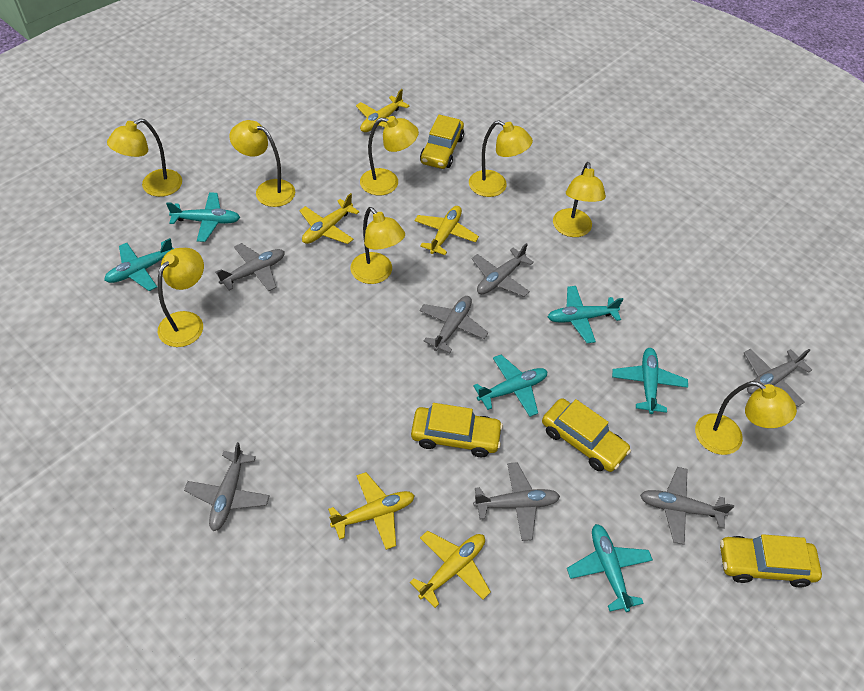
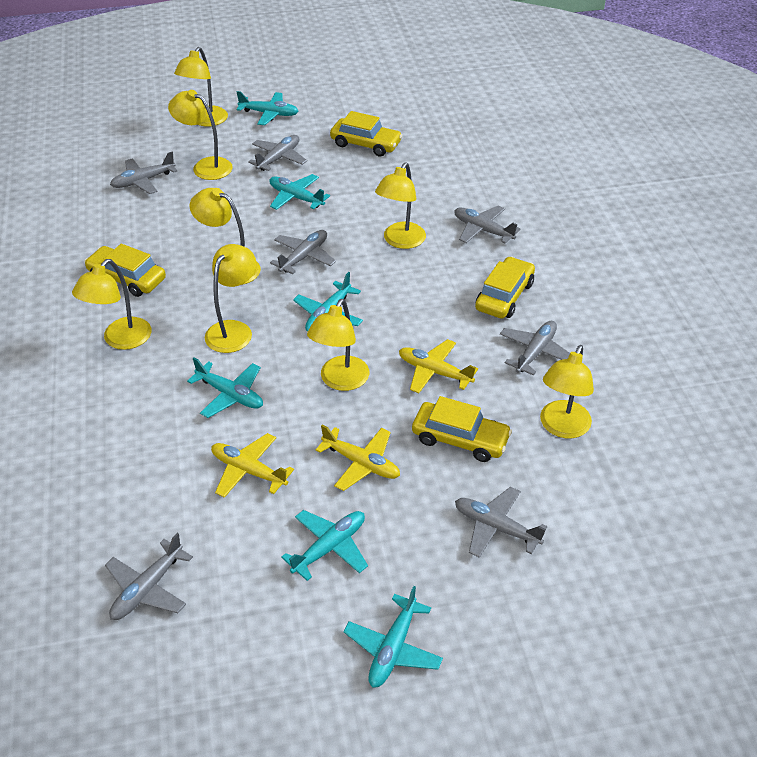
yellow plane: [299,193,360,244] [328,472,415,550] [356,89,409,132] [410,531,491,608] [414,206,479,255] = 5 -> [211,433,294,498] [315,424,400,491] [399,339,478,393] = 3

